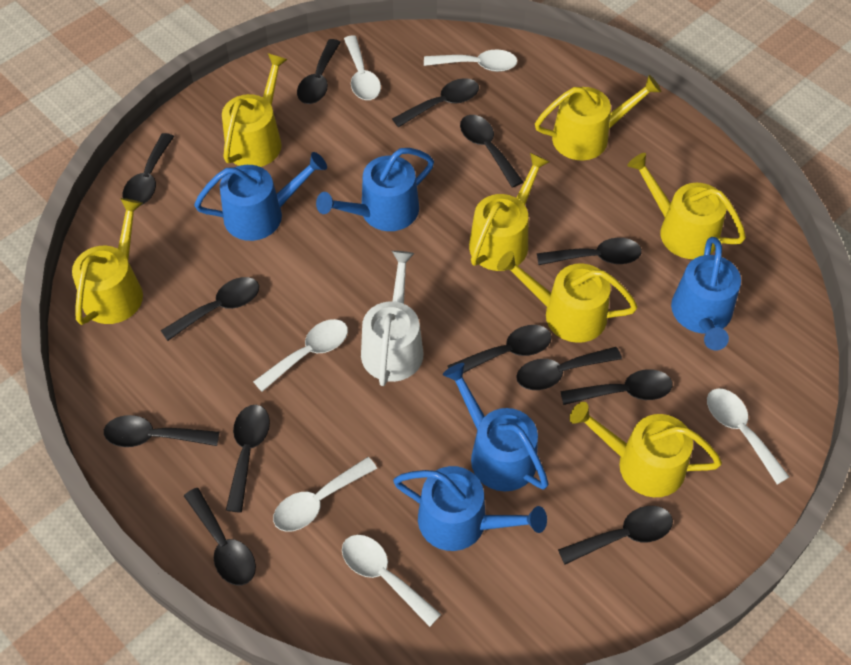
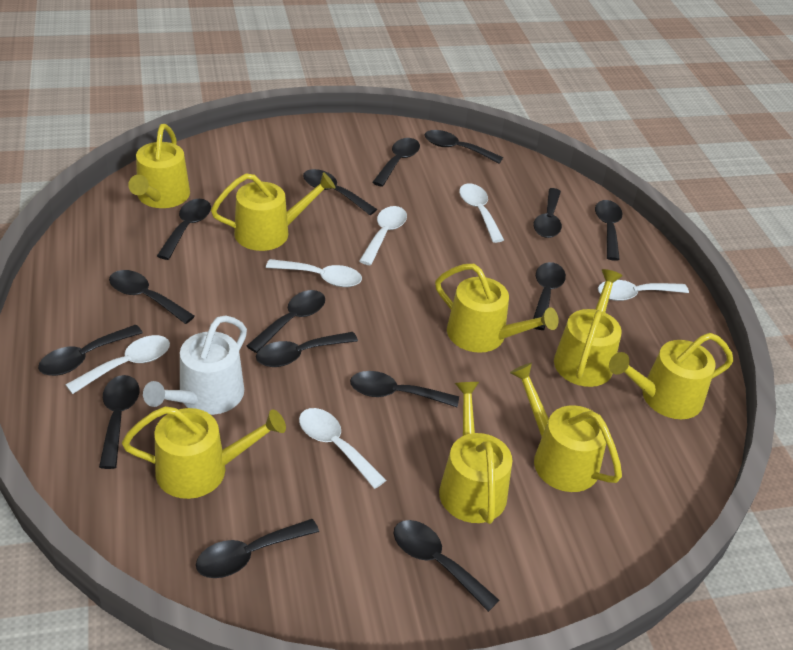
black spoon: [104,415,219,447] [122,133,174,206] [161,277,259,341] [184,488,256,585] [226,405,270,513] [297,39,341,104] [392,78,479,127] [448,325,552,373] [460,115,523,188] [516,347,622,390] [537,238,642,265] [558,506,673,565] [560,369,673,405] = 13 -> [38,325,143,376] [99,375,140,469] [109,270,195,324] [157,199,211,260] [196,519,319,578] [247,290,325,353] [256,332,358,367] [303,169,377,215] [350,371,459,407] [372,138,420,187] [394,520,499,612] [425,130,503,164] [533,262,566,330] [534,188,562,238] [595,200,622,261] = 15
blue watering can: [194,152,327,241] [316,148,434,231] [393,466,547,551] [443,363,549,491] [671,237,741,350] = 5 -> none = 0
yellow watering can: [72,198,143,325] [222,53,288,167] [469,153,550,271] [497,251,638,343] [535,75,661,160] [570,402,722,497] [627,153,746,259] = 7 -> [122,406,286,499] [128,124,190,208] [211,172,336,251] [435,264,559,353] [439,382,512,524] [510,363,622,492] [554,269,623,387] [609,333,733,419] = 8

